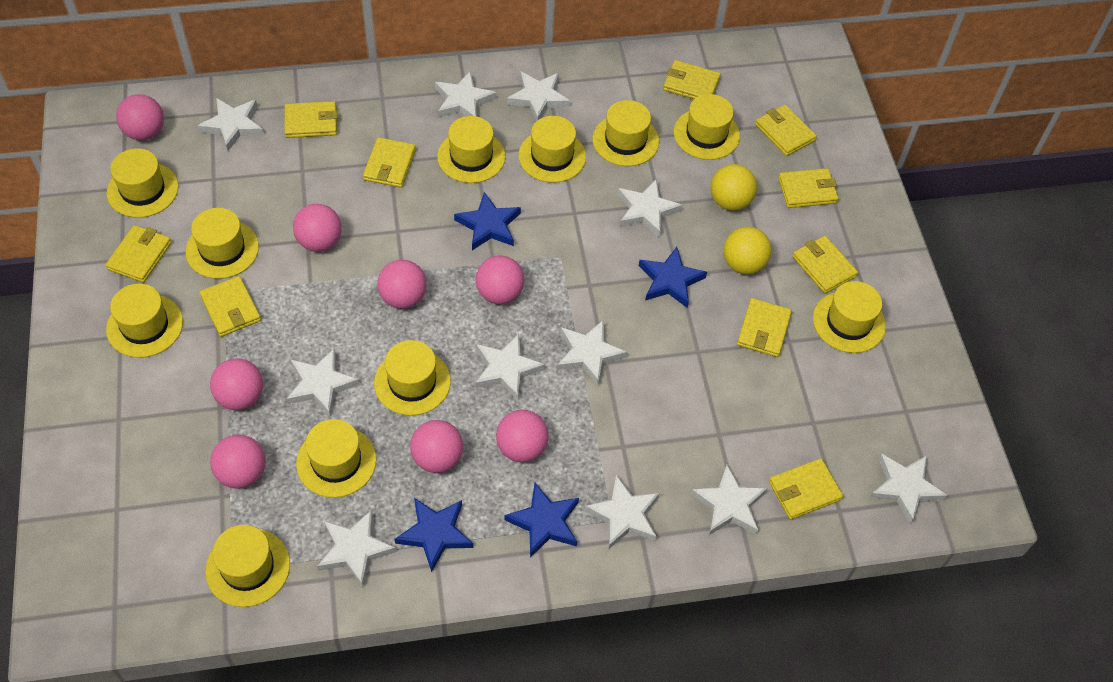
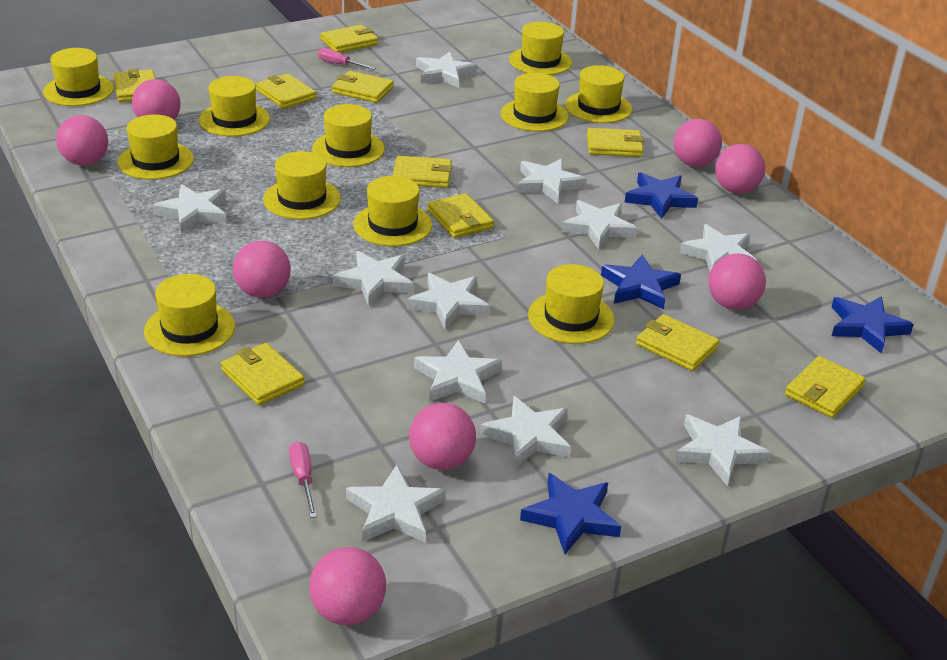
pink screwdriver: none = 0 -> [289,441,317,518] [318,48,376,70] = 2
yellow ball: [711,164,757,210] [723,227,771,274] = 2 -> none = 0

